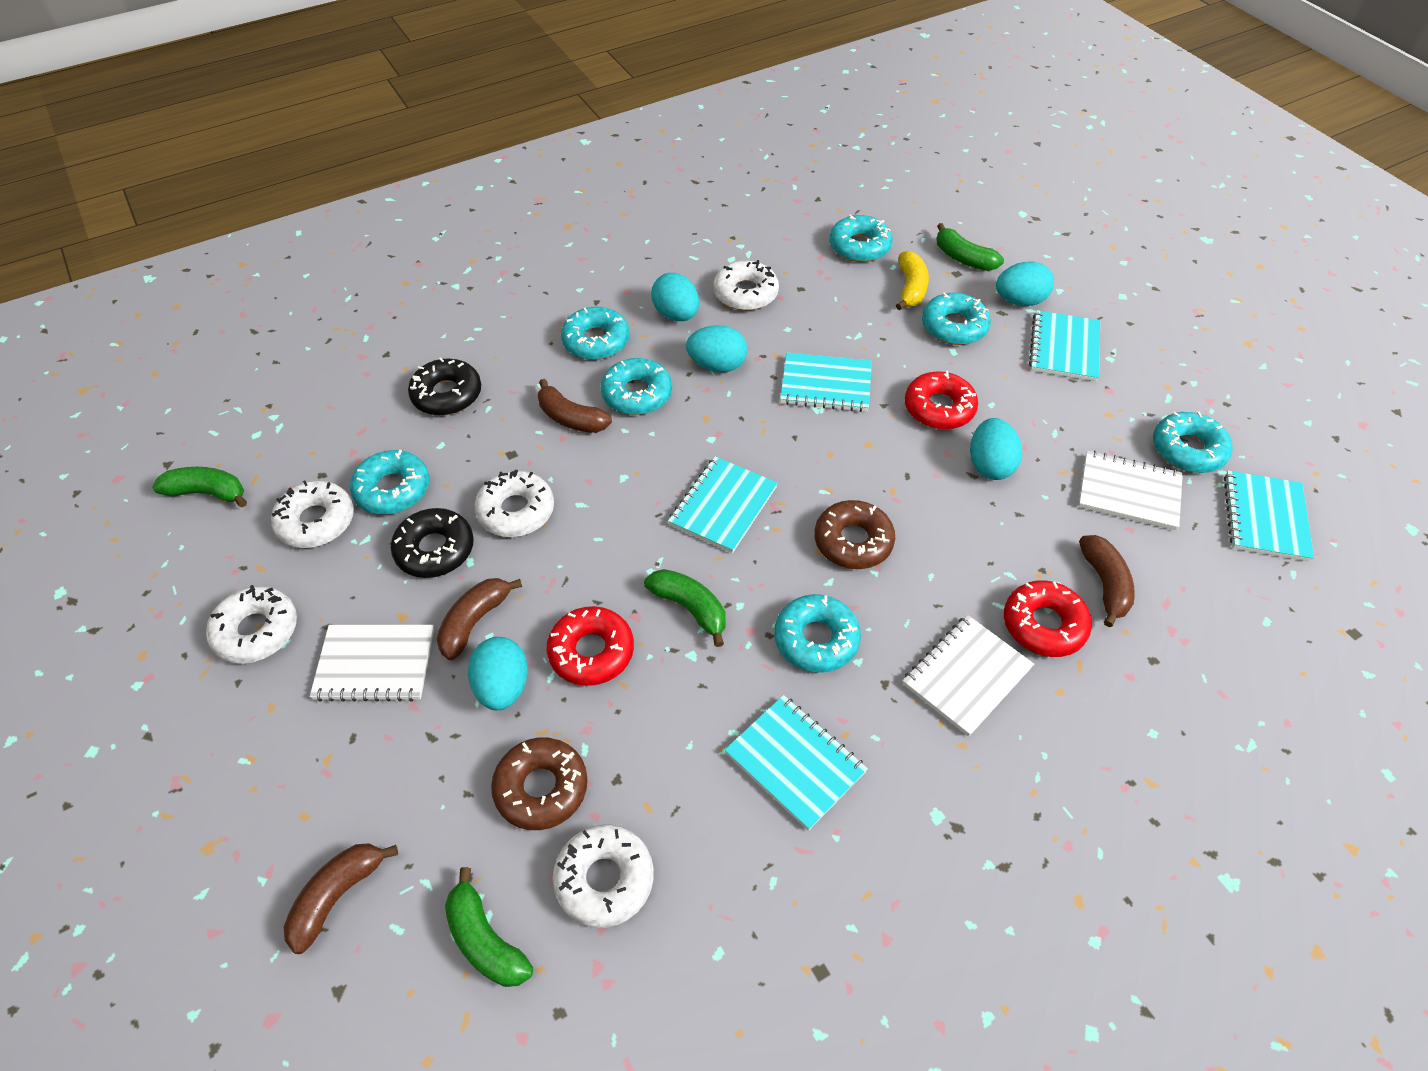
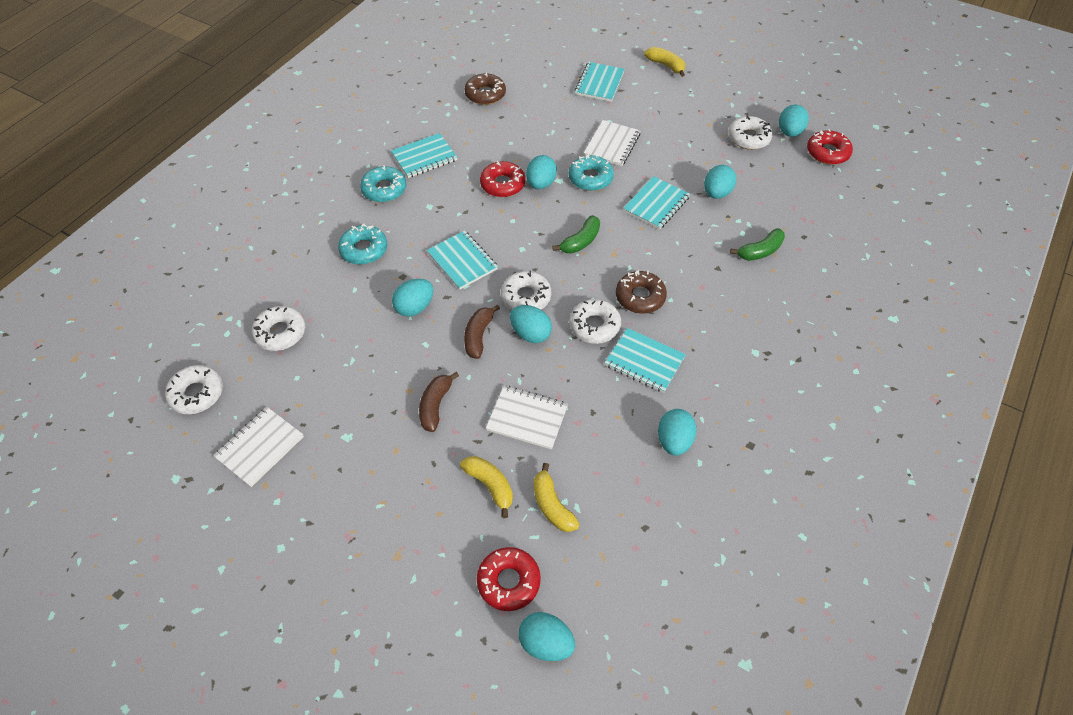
black donut: [391,508,474,578] [408,357,481,416] = 2 -> none = 0
brown banana: [284,843,398,954] [437,578,522,660] [538,379,612,433] [1079,535,1135,627] = 4 -> [419,372,459,432] [464,305,500,359] = 2
green banana: [152,467,247,508] [445,867,533,987] [644,569,726,647] [937,223,1004,271] = 4 -> [552,215,600,254] [730,228,785,261] = 2
turquoise donut: [350,450,429,514] [561,307,630,360] [601,358,672,415] [774,594,861,673] [829,214,893,262] [922,293,991,345] [1153,412,1233,473] = 7 -> [338,224,387,265] [360,165,406,202] [569,154,614,191] = 3
turquoise egg: [468,637,528,710] [651,273,699,321] [686,325,747,372] [970,418,1022,480] [996,262,1054,306] = 5 -> [392,279,433,317] [510,305,552,343] [519,612,575,661] [526,155,557,189] [658,409,697,456] [704,165,736,199] [779,105,809,137] = 7
yellow banana: [896,251,929,310] = 1 -> [460,456,513,518] [534,463,580,532] [644,47,685,77] = 3

